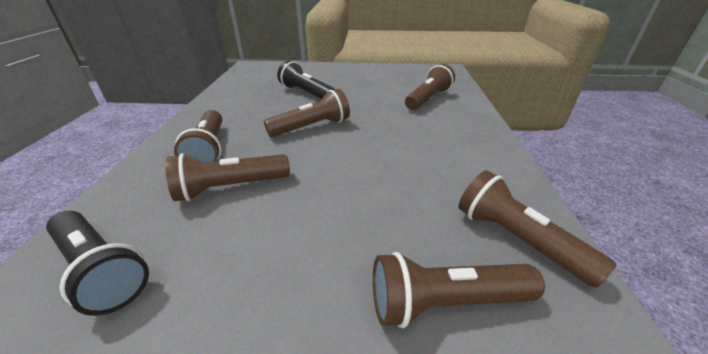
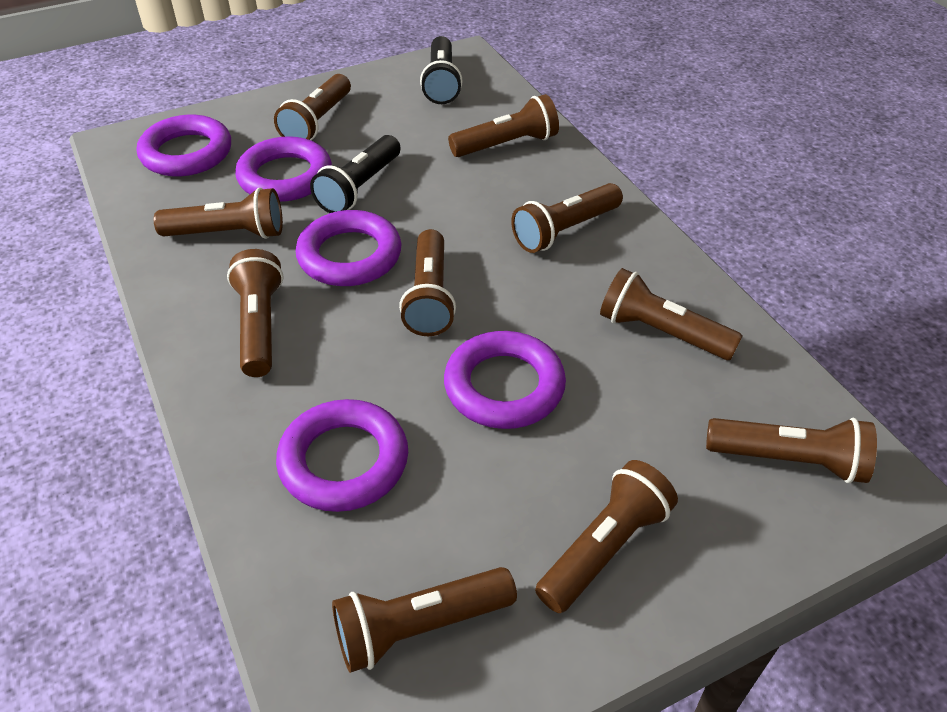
brown flashlight: [165,153,290,201] [174,110,223,163] [264,89,350,137] [373,252,545,328] [405,64,455,110] [458,170,616,288] = 6 -> [154,188,283,239] [227,249,284,377] [274,74,351,140] [332,567,517,673] [399,229,456,336] [448,94,559,157] [511,183,623,253] [535,460,678,613] [600,268,742,360] [706,418,877,483] = 10
purple ring: none = 0 -> [137,115,231,176] [235,136,332,202] [276,399,408,512] [296,210,402,286] [444,331,566,429] = 5

